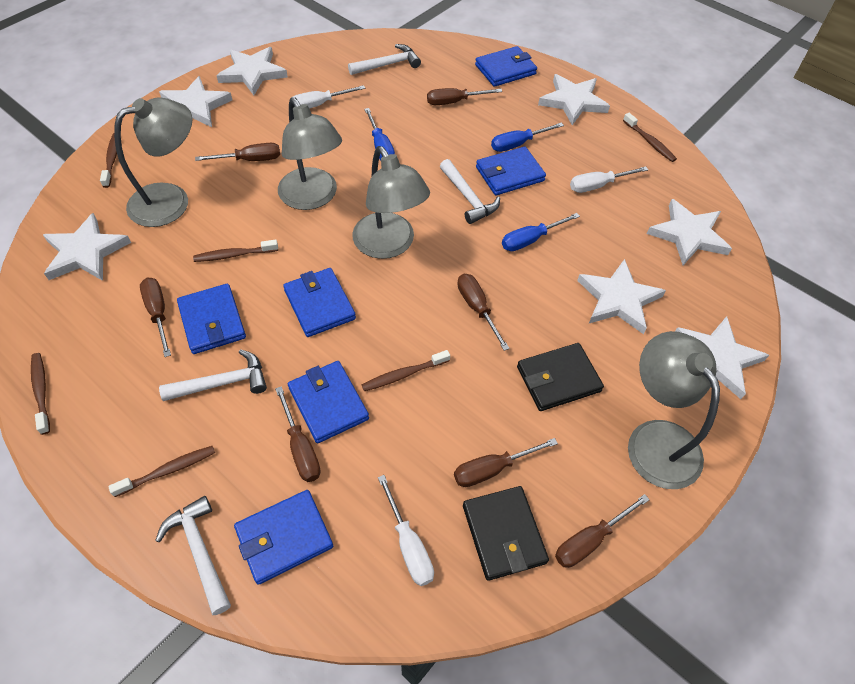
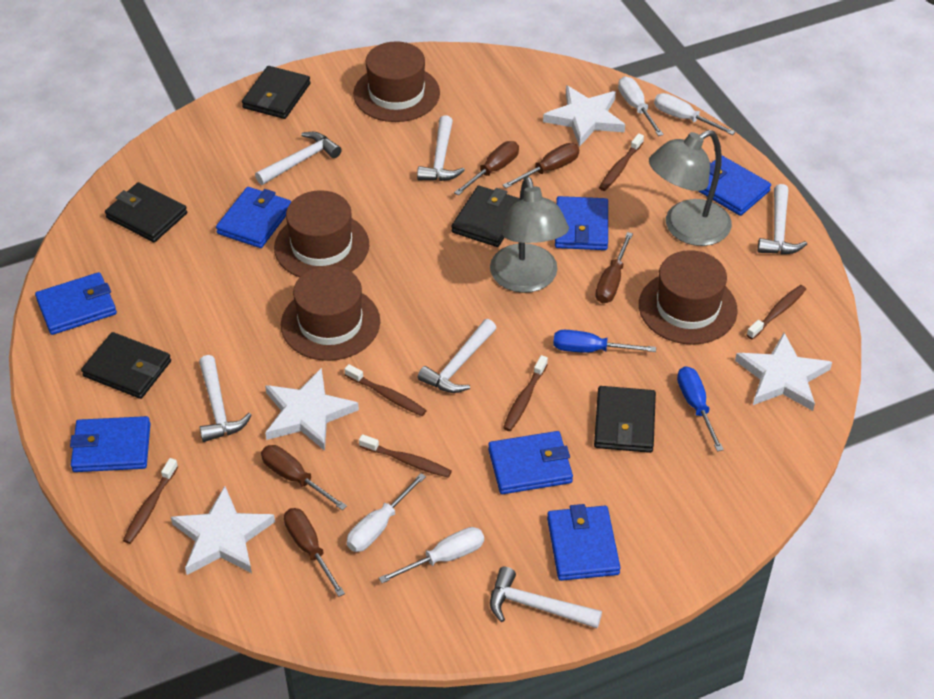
black wallet: [463,486,549,581] [517,343,604,411] = 2 -> [81,332,171,399] [105,182,187,242] [242,66,311,119] [451,186,520,247] [594,386,656,453] = 5
blue screwdriver: [364,108,395,161] [491,123,564,152] [502,213,580,251] = 3 -> [553,330,656,353] [677,366,724,451] = 2
blue wallet: [177,284,246,354] [234,490,333,585] [283,268,356,337] [288,361,369,443] [475,46,537,87] [476,146,546,195] = 6 -> [35,272,117,335] [70,416,151,472] [216,187,291,248] [488,431,573,494] [547,504,621,581] [555,196,608,250] [698,156,771,216] = 7
brown hat: none = 0 -> [274,190,369,278] [281,266,380,361] [353,41,440,122] [639,250,738,345] = 4
brown screwdriver: [140,278,171,357] [195,143,280,161] [275,386,321,482] [427,88,502,105] [454,438,558,487] [458,274,510,351] [555,494,650,568] = 7 -> [261,445,347,510] [284,508,345,597] [454,141,519,196] [503,143,579,188] [595,232,633,303] = 5
grey lamp: [114,97,192,227] [278,97,342,210] [352,146,430,259] [628,331,720,489] = 4 -> [490,176,569,293] [649,130,732,246] = 2
white hammer: [155,496,231,615] [159,349,267,401] [348,44,421,75] [440,159,500,224] = 4 -> [199,355,252,442] [255,132,342,185] [417,115,465,181] [417,319,496,393] [490,567,602,628] [758,184,807,254] = 6
white screwdriver: [293,85,365,109] [378,475,434,586] [570,166,648,193] = 3 -> [347,473,426,552] [379,527,484,583] [618,77,664,136] [654,93,735,135] = 4
white star: [43,213,131,281] [159,76,232,127] [216,47,288,95] [538,74,610,125] [577,259,666,334] [647,199,732,265] [675,316,769,399] = 7 -> [171,486,275,575] [265,368,359,451] [543,85,625,147] [735,333,832,411] = 4

